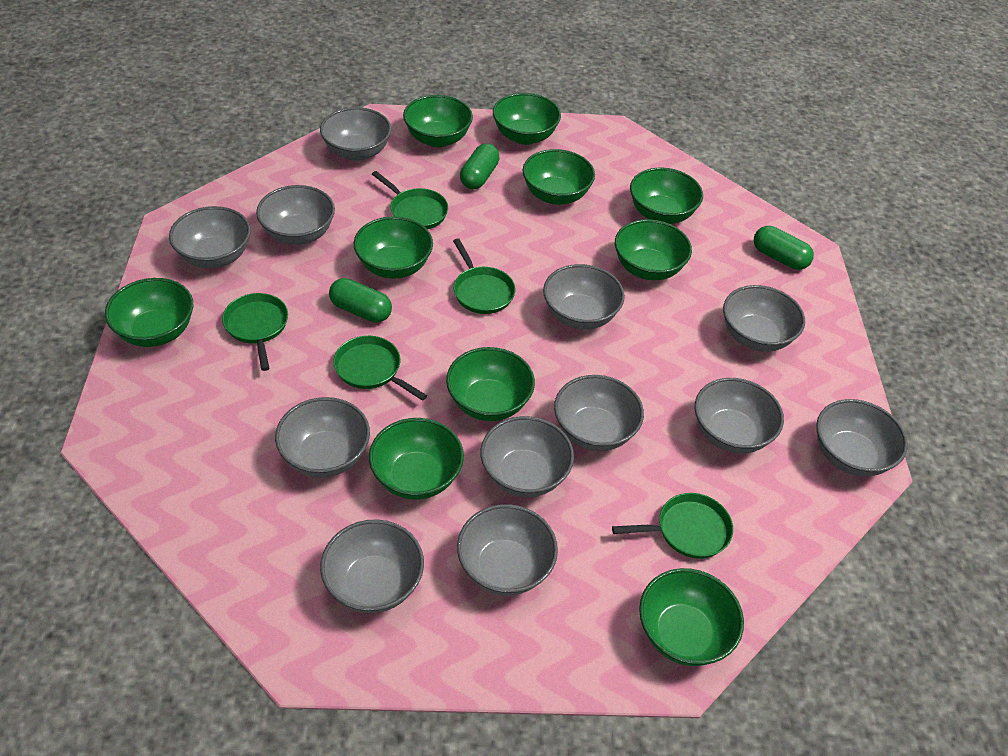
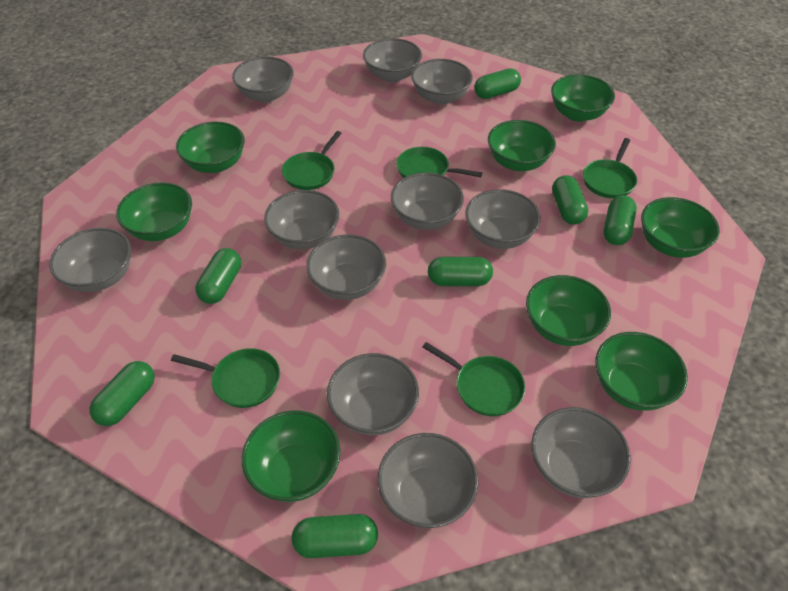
green bowl: [105,278,193,347] [354,216,433,279] [369,418,464,500] [403,95,473,147] [446,347,535,421] [493,93,561,145] [523,149,595,205] [615,219,692,280] [630,168,703,224] [639,568,744,666] = 10 -> [116,183,192,241] [176,122,245,173] [242,410,340,502] [488,120,556,171] [526,275,611,346] [551,74,615,122] [596,332,688,411] [641,197,720,258] = 8
green capsule: [329,278,392,323] [460,143,500,189] [754,226,814,270] = 3 -> [90,361,155,426] [196,248,241,304] [292,514,378,558] [428,257,493,286] [474,68,521,99] [552,175,588,225] [604,195,637,245] = 7
grey bowl: [169,206,251,268] [256,185,335,245] [275,397,370,478] [320,107,391,161] [320,519,424,613] [457,504,558,595] [480,416,574,497] [543,264,625,330] [554,375,644,451] [695,378,784,454] [723,285,805,352] [816,399,908,477] = 12 -> [49,228,131,292] [232,57,294,103] [264,190,339,249] [306,235,386,300] [327,353,419,435] [363,38,422,83] [378,433,478,528] [391,173,464,230] [411,59,473,105] [465,189,541,249] [531,407,631,498] = 11

